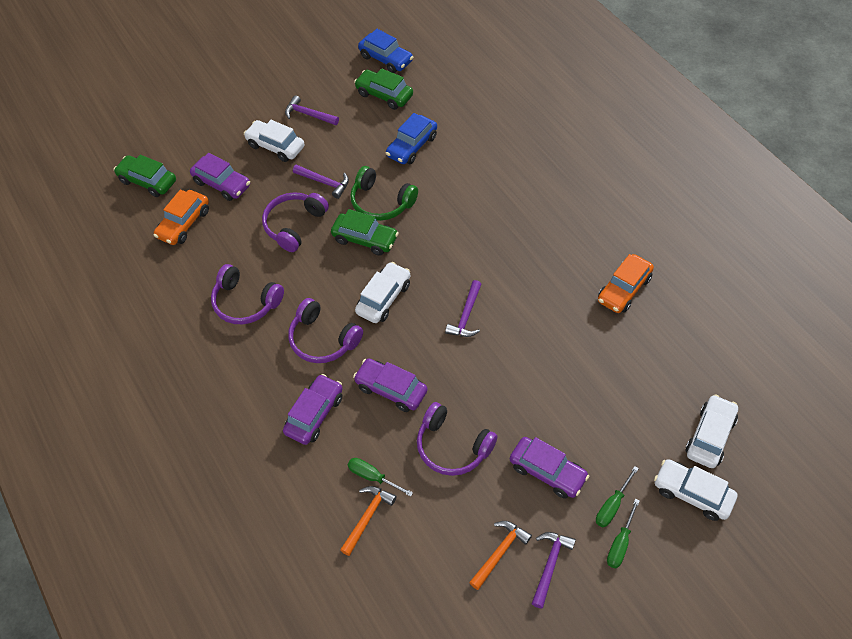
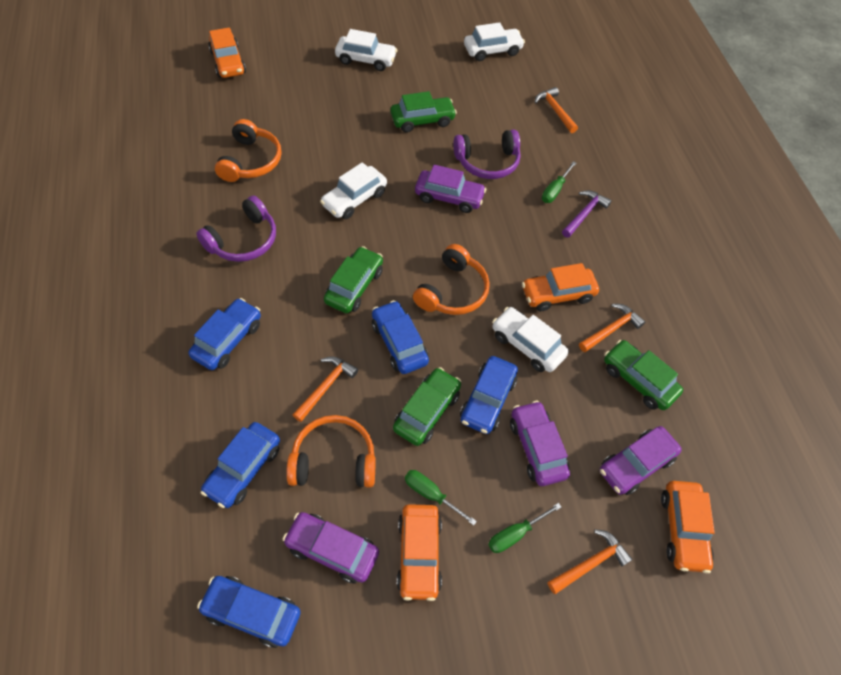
blue car: [358,29,413,73] [386,113,437,164] = 2 -> [188,298,261,370] [197,576,301,648] [201,422,280,508] [372,300,429,374] [460,356,518,434] = 5
green car: [114,155,176,197] [331,209,398,256] [354,68,413,110] = 3 -> [324,246,383,313] [391,91,457,133] [393,367,461,446] [604,340,683,410] = 4
green headphones: [350,166,418,221] = 1 -> none = 0
orange car: [154,190,209,245] [598,254,654,313] = 2 -> [208,27,246,78] [397,504,442,601] [522,263,599,311] [661,481,715,573] = 4
orange hammer: [340,486,397,556] [469,521,532,590] = 2 -> [292,356,358,422] [535,87,578,133] [548,529,633,594] [579,304,645,352] = 4
orange headphones: none = 0 -> [215,119,282,182] [286,415,376,488] [413,244,490,315] = 3
purple hammer: [285,95,339,125] [293,164,349,199] [445,280,482,337] [531,532,576,609] = 4 -> [562,190,612,238] = 1
purple headphones: [211,264,284,324] [262,192,329,252] [288,298,363,363] [417,402,497,476] = 4 -> [196,196,276,262] [453,129,521,179] = 2

